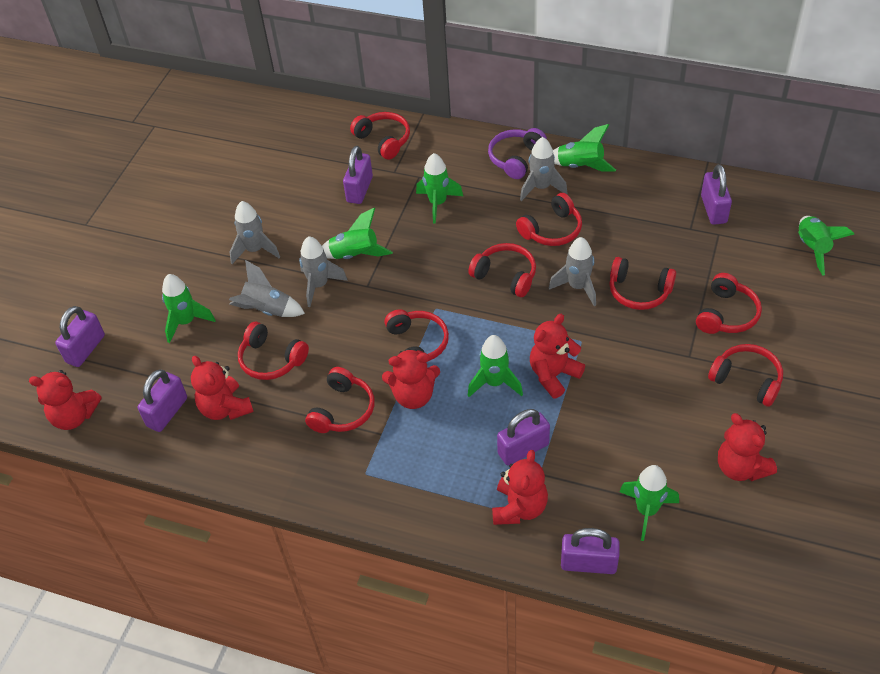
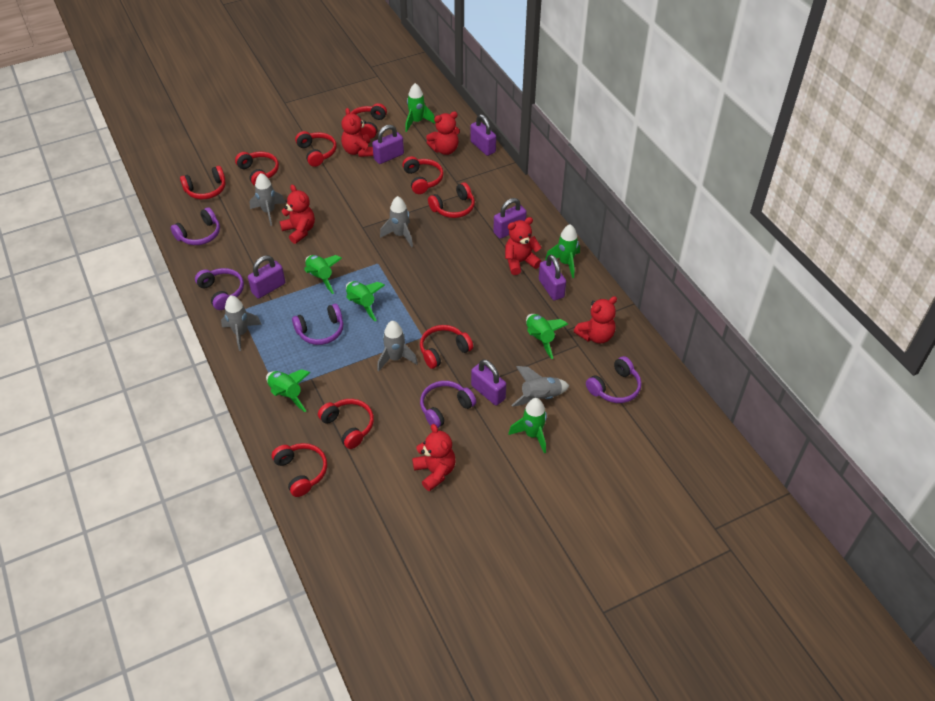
purple headphones: [488,128,547,179] = 1 -> [171,207,220,245] [195,268,244,310] [292,304,343,345] [420,381,476,428] [586,356,642,403] = 5

